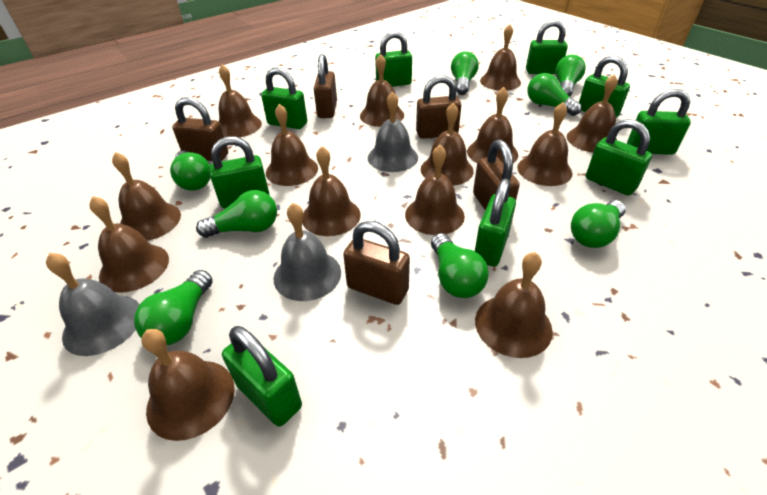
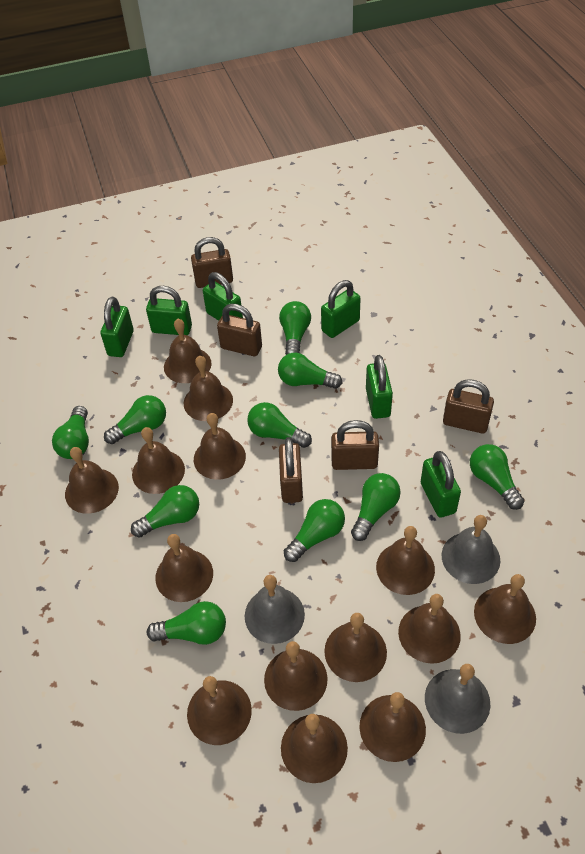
green light bulb: [134,270,212,345] [170,151,210,190] [196,190,277,238] [431,233,489,298] [451,51,479,95] [527,73,582,116] [555,55,586,97] [571,200,626,248] = 8 -> [52,406,89,459] [104,395,166,444] [131,485,199,538] [147,601,226,645] [247,402,312,448] [278,353,342,389] [279,301,311,355] [284,499,345,562] [351,473,400,541] [470,444,524,510] = 10
green padlock: [209,136,269,208] [222,326,302,427] [261,67,307,129] [375,31,412,87] [475,179,516,266] [526,20,568,74] [579,56,630,118] [586,119,652,196] [627,89,691,155] = 9 -> [100,297,134,357] [146,286,192,335] [203,272,243,321] [321,280,361,338] [366,355,393,419] [421,451,461,518] = 6

